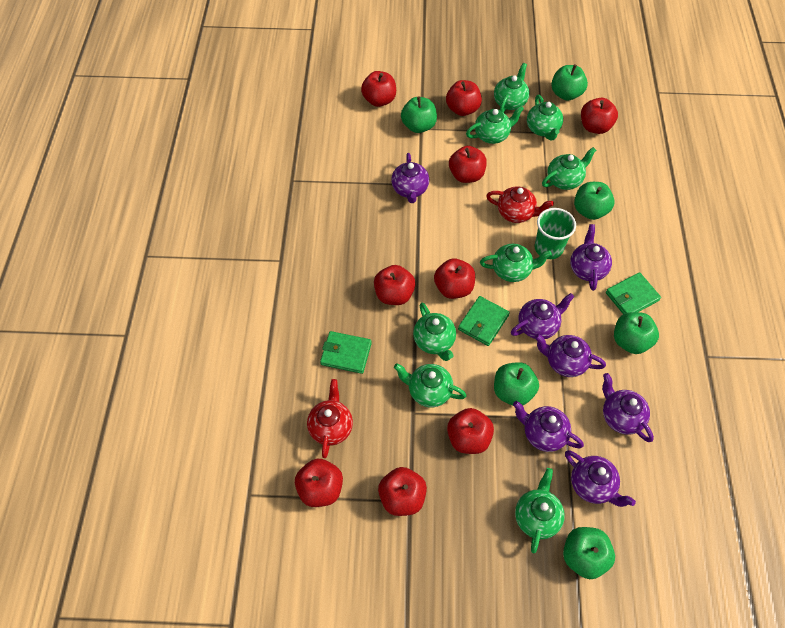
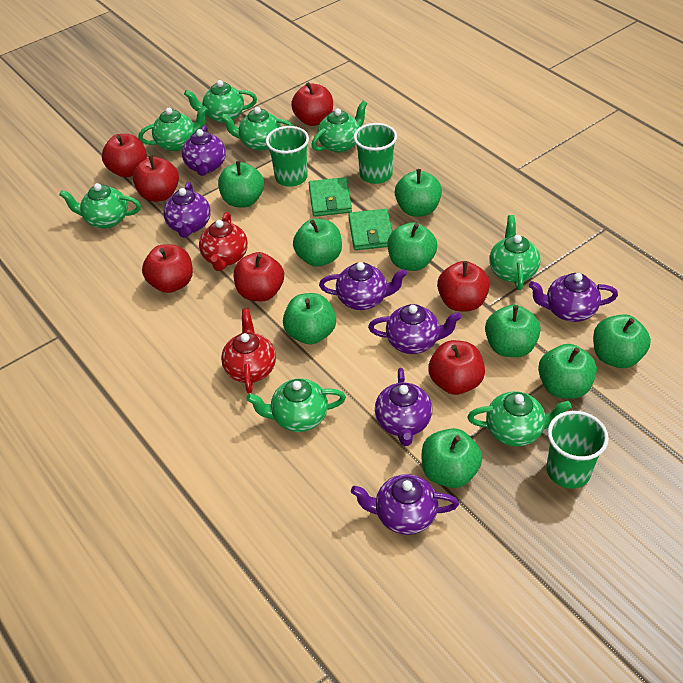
green apple: [401,96,437,133] [494,362,539,405] [551,64,588,101] [563,527,615,579] [574,182,615,220] [614,312,659,354] = 6 -> [218,161,264,208] [283,293,336,344] [293,219,342,267] [388,222,437,271] [395,169,442,217] [422,428,482,488] [485,305,541,357] [538,344,597,399] [593,314,651,368] = 9
green cup: [535,208,576,259] = 1 -> [266,126,309,187] [354,123,397,184] [546,411,609,489] = 3
green wallet: [320,331,372,374] [458,296,510,346] [606,272,661,314] = 3 -> [309,177,352,217] [348,209,392,250] = 2
red apple: [295,459,343,507] [361,71,396,107] [374,265,416,305] [378,467,427,516] [434,258,475,299] [446,80,482,116] [447,408,494,454] [449,146,487,183] [581,98,618,134] = 9 -> [102,134,147,177] [133,155,179,202] [142,244,193,293] [234,252,284,301] [291,82,333,126] [428,340,485,395] [437,261,490,311] = 7

